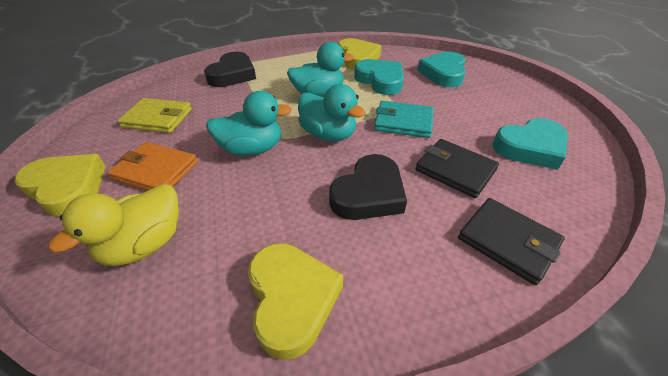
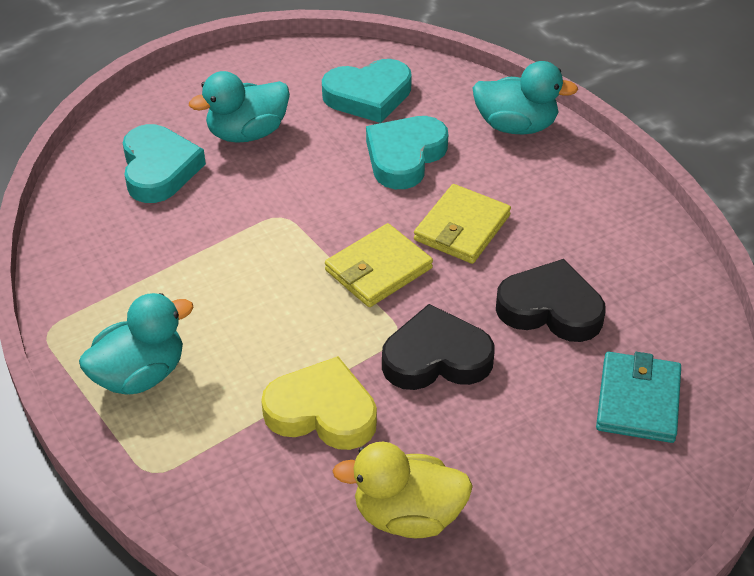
black wallet: [415,139,499,198] [458,198,565,285] = 2 -> none = 0
orange wallet: [107,142,198,191] = 1 -> none = 0
yellow heart: [14,154,106,217] [248,243,343,360] [338,38,381,70] = 3 -> [261,356,377,450] = 1
yellow wallet: [117,98,192,133] = 1 -> [325,223,433,307] [414,184,511,264] = 2

